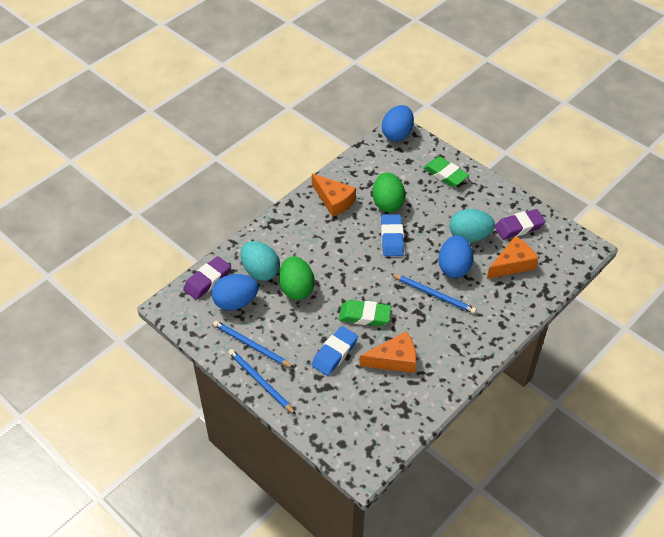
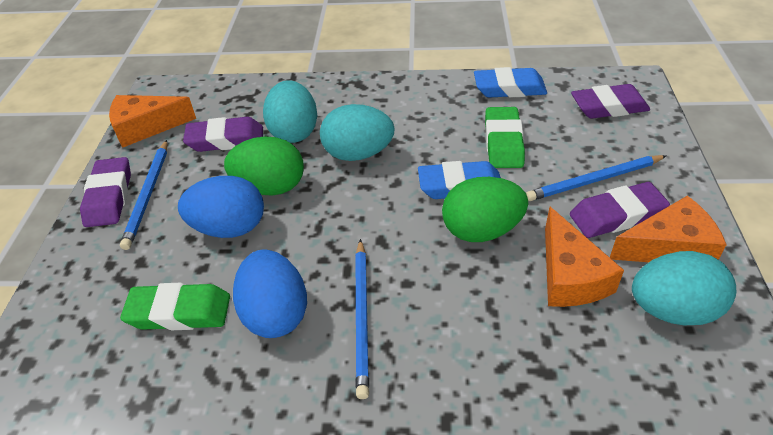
blue egg: [212,274,259,311] [382,105,414,141] [438,235,473,278] = 3 -> [178,176,264,238] [233,249,307,338] = 2
purple eraser: [183,256,231,300] [495,209,546,239] = 2 -> [80,157,131,227] [183,117,263,152] [570,182,670,238] [571,84,650,119] = 4
turquoise egg: [241,241,280,281] [450,209,495,242] = 2 -> [263,80,317,143] [320,104,395,161] [632,251,736,325] = 3

